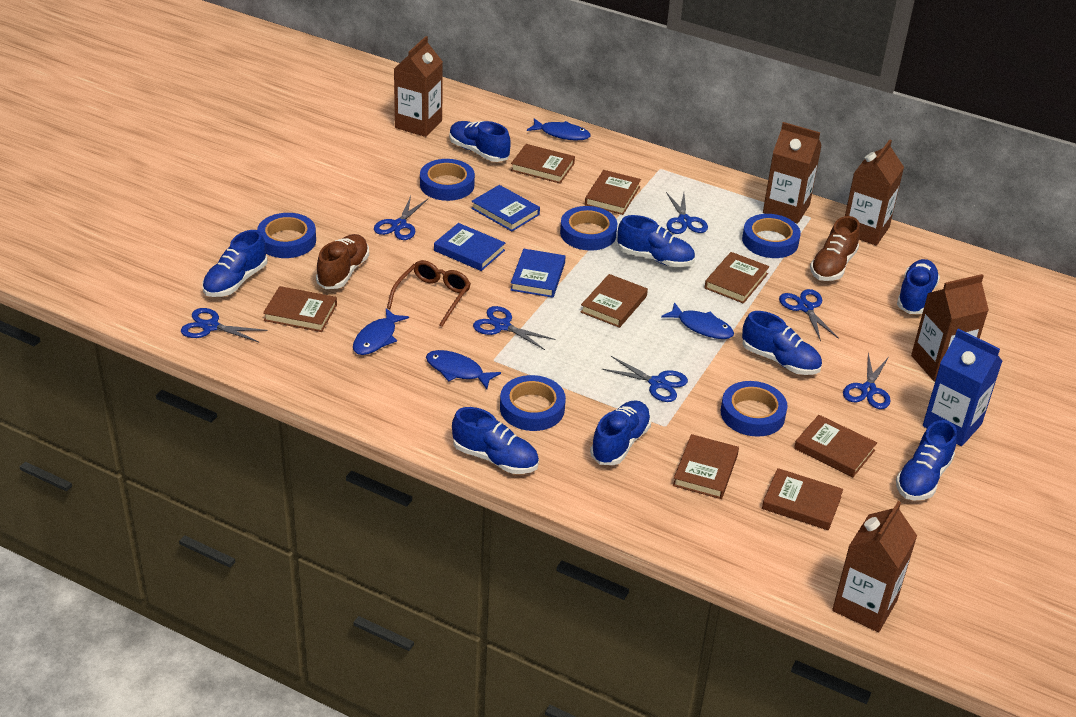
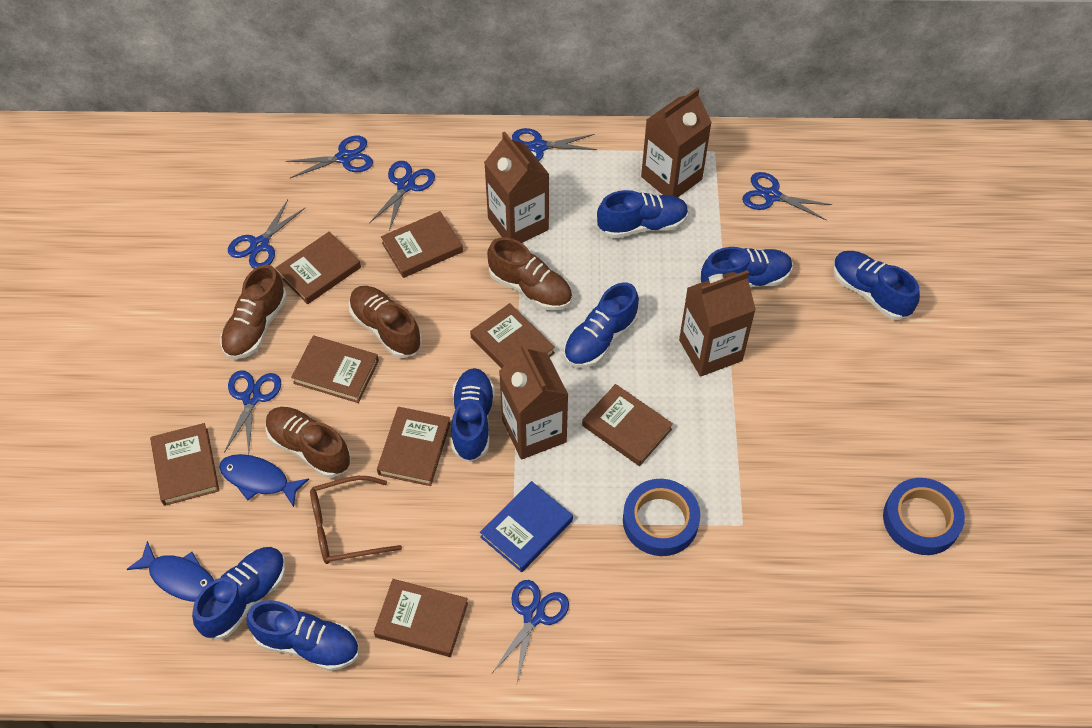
blue book: [434,223,505,271] [471,185,540,232] [510,249,565,298] = 3 -> [480,481,573,572] = 1
blue carton: [923,329,1002,446] = 1 -> none = 0
blue fish: [353,308,409,355] [426,350,501,389] [527,118,591,140] [661,302,734,339] = 4 -> [126,541,214,602] [219,454,309,507] = 2
blue shoe: [202,230,267,297] [449,121,511,162] [452,407,539,474] [590,400,651,465] [617,215,695,267] [742,311,822,375] [896,420,957,500] [897,259,940,314] = 8 -> [192,547,286,640] [246,600,359,671] [451,368,495,462] [564,282,639,368] [597,190,689,238] [701,247,793,287] [833,251,920,320] = 7
blue tape: [257,213,316,258] [420,159,475,201] [500,375,566,431] [560,206,617,251] [721,381,788,437] [742,214,801,258] = 6 -> [623,479,700,556] [883,478,965,555] = 2
brown carton: [394,36,443,137] [763,122,822,223] [832,501,917,632] [845,139,904,245] [911,274,989,381] = 5 -> [484,132,550,243] [499,343,569,460] [641,88,712,197] [679,270,756,377] = 4
brown shoe: [316,234,369,289] [810,216,860,281] = 2 -> [220,265,287,359] [265,407,351,478] [349,286,422,358] [487,237,572,311] = 4

